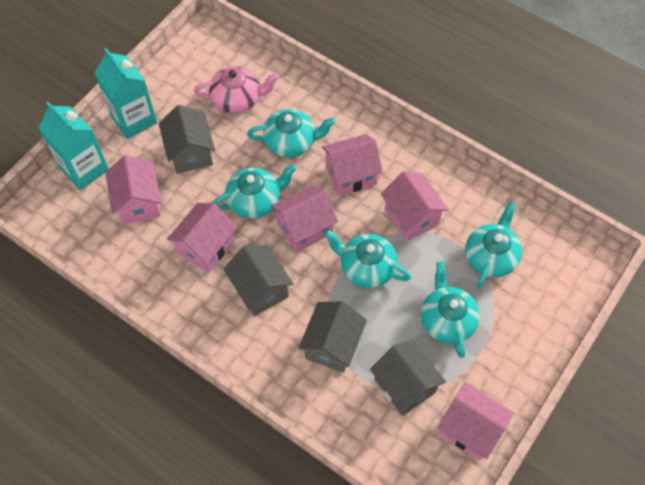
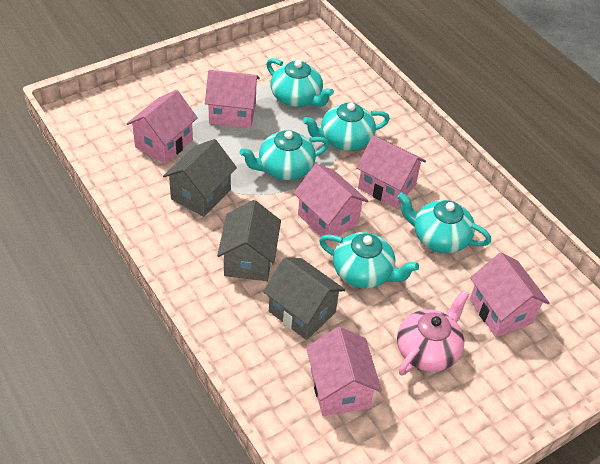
grey house: [159,105,215,174] [224,245,293,316] [298,301,367,373] [370,340,446,416] = 4 -> [163,139,237,217] [217,200,281,281] [263,257,345,340] = 3
turquoise carton: [39,102,109,190] [94,48,157,139] = 2 -> none = 0

